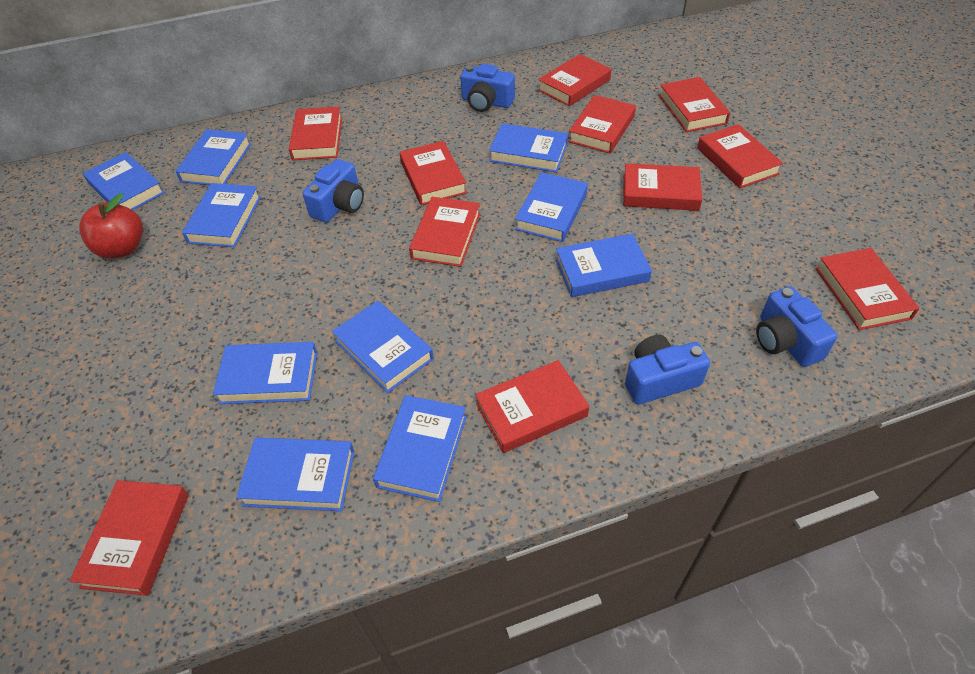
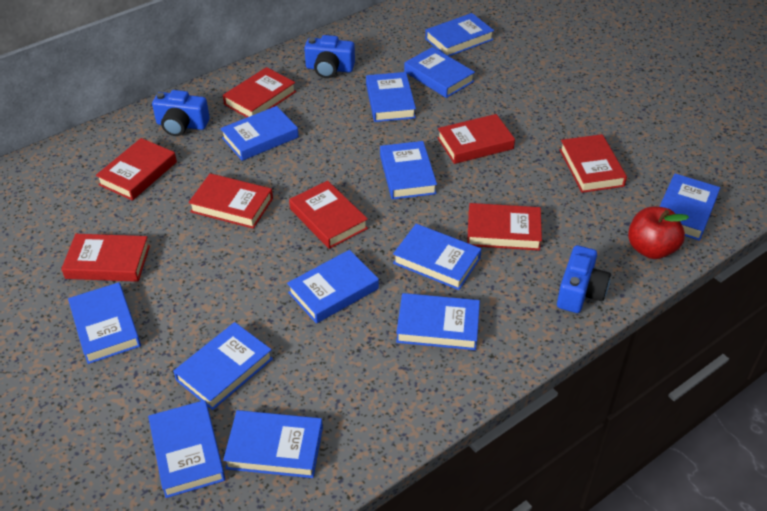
blue book: [83,152,165,210] [176,129,251,185] [182,183,261,247] [213,342,317,404] [236,437,354,511] [332,301,434,393] [373,395,467,502] [489,123,568,172] [515,172,588,242] [556,234,652,297] = 10 -> [68,282,141,364] [148,400,226,498] [173,322,273,410] [220,106,299,161] [223,410,323,478] [287,250,379,324] [366,72,416,122] [380,141,437,200] [393,224,481,290] [396,293,480,350] [404,47,475,98] [425,13,494,56] [659,173,720,241] = 13
blue camera: [303,159,364,222] [460,63,515,112] [625,335,710,404] [756,286,838,367] = 4 -> [152,90,210,136] [304,35,355,78] [557,245,611,313] = 3
red book: [69,480,189,596] [289,107,342,160] [400,141,467,206] [409,197,480,267] [475,360,589,453] [538,54,611,106] [568,95,636,154] [623,163,703,211] [659,77,730,132] [697,124,783,188] [815,248,920,330] = 11 -> [61,234,150,282] [96,138,177,201] [188,173,273,229] [223,67,296,117] [289,181,368,249] [437,114,515,164] [467,203,542,251] [559,134,627,193] = 8

